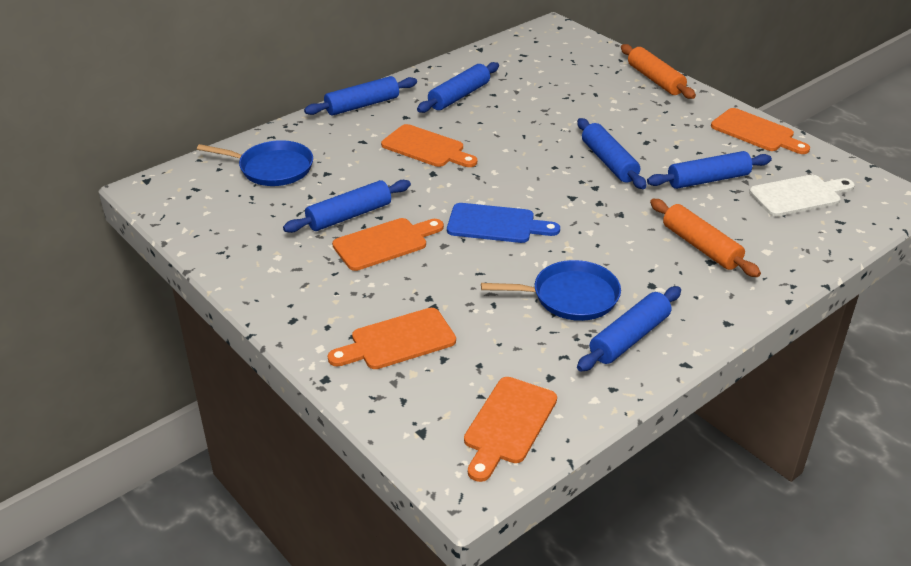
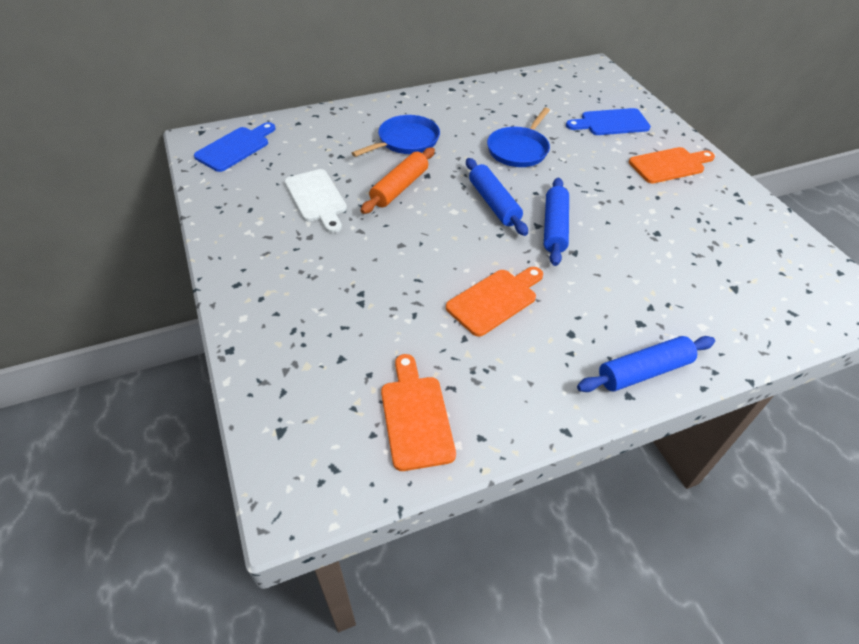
blue cutting board: [447,203,560,243] = 1 -> [194,122,276,172] [566,108,651,135] = 2
blue rolling pin: [283,180,411,233] [304,76,417,115] [417,62,499,113] [577,118,647,189] [577,286,681,372] [647,151,772,189] = 6 -> [466,158,528,236] [544,178,569,266] [577,336,715,392] = 3
orange cutting board: [328,308,456,369] [332,218,444,271] [381,124,477,167] [464,377,557,482] [711,108,810,154] = 5 -> [381,354,456,471] [446,267,543,337] [629,147,715,183] = 3
orange rolling pin: [621,44,696,99] [650,199,761,277] = 2 -> [360,147,435,214] = 1

